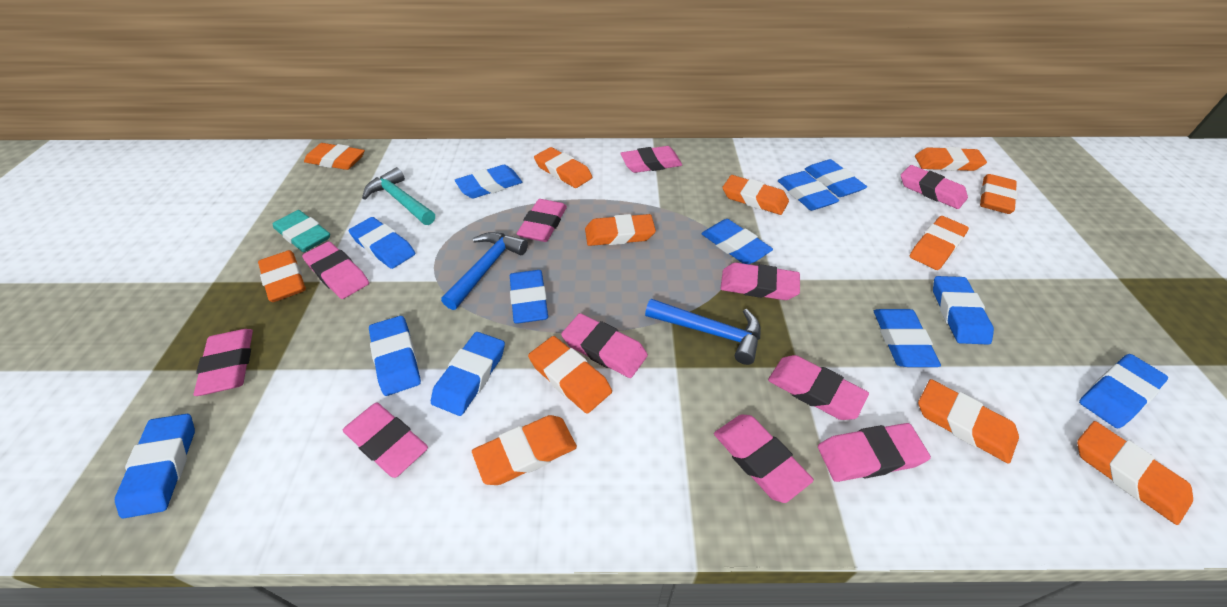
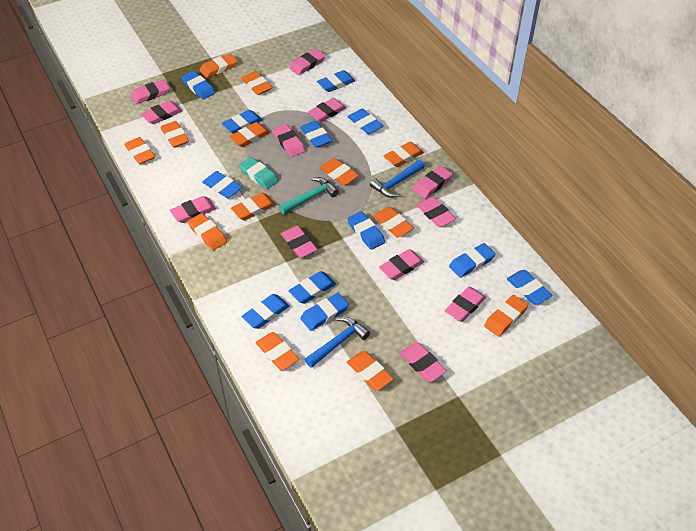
orange eraser: [258,250,306,302] [304,143,365,170] [472,415,577,485] [528,336,612,414] [534,147,592,188] [585,214,656,246] [722,175,789,215] [910,216,969,270] [915,147,987,171] [918,379,1019,464] [980,174,1018,214] [1077,421,1193,525] = 12 -> [124,137,155,164] [160,121,189,148] [188,213,227,250] [199,53,237,78] [229,122,270,147] [231,193,276,220] [241,71,273,95] [256,332,299,370] [319,158,359,185] [347,351,394,391] [373,207,414,238] [383,141,424,167] [484,295,528,337] = 13
pink eraser: [194,329,253,396] [302,241,369,299] [343,403,428,478] [517,199,567,242] [561,313,648,378] [621,146,682,173] [714,414,814,503] [720,263,800,300] [768,355,869,420] [818,423,931,482] [901,165,968,209] = 11 -> [130,79,169,104] [141,100,182,124] [170,196,216,223] [273,124,305,157] [281,225,318,258] [289,49,325,75] [308,98,347,122] [379,249,424,280] [400,343,447,382] [413,166,453,199] [416,197,456,227] [444,287,486,322] = 12

